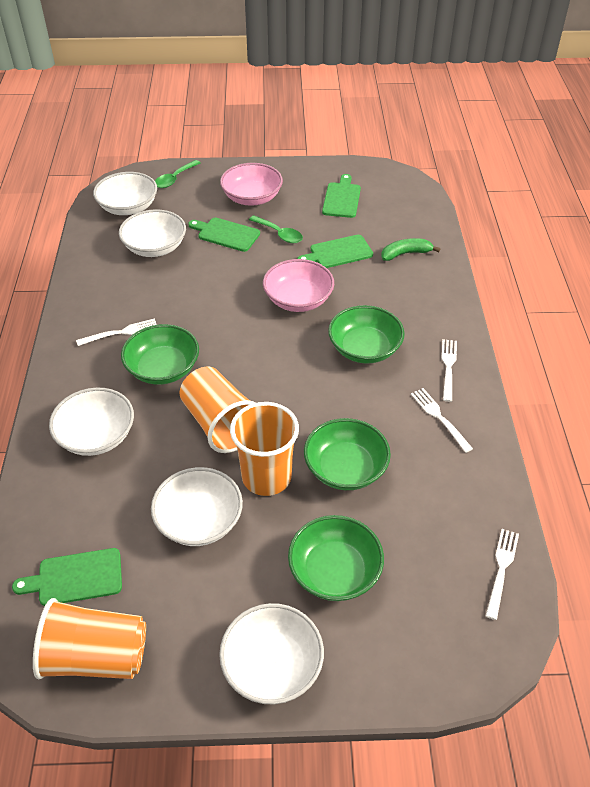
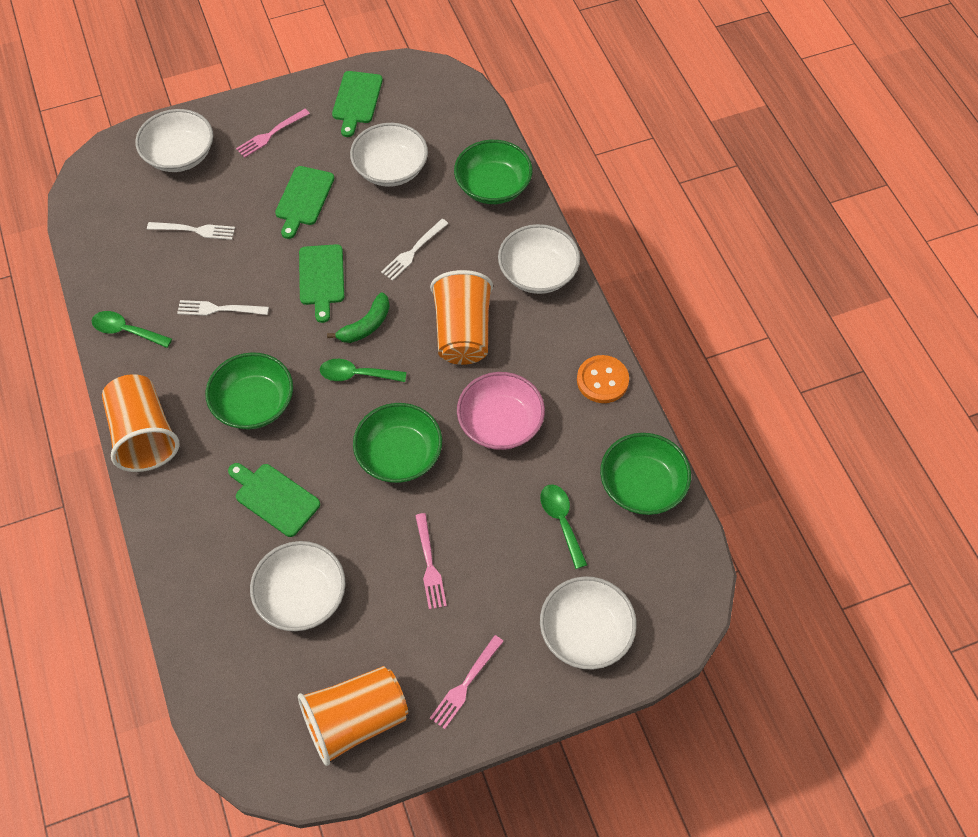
green spoon: [155,160,200,188] [249,215,303,243] = 2 -> [92,311,172,348] [320,359,406,382] [540,484,587,569] = 3
orange button: none = 0 -> [577,355,629,403] = 1
pink bowl: [220,163,283,206] [263,259,334,312] = 2 -> [457,372,545,450] = 1
pink fork: none = 0 -> [236,109,310,158] [415,513,447,609] [430,635,504,729] = 3
white fork: [76,318,157,346] [411,388,473,453] [441,339,457,402] [486,529,519,620] = 4 -> [147,222,235,240] [177,300,269,316] [381,219,449,281] = 3

